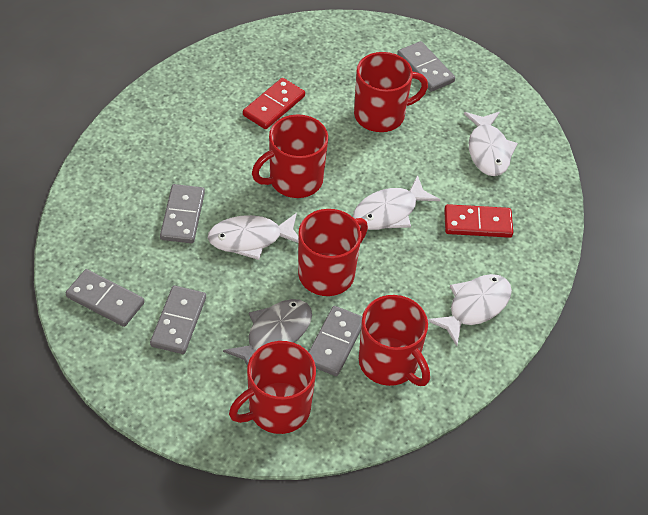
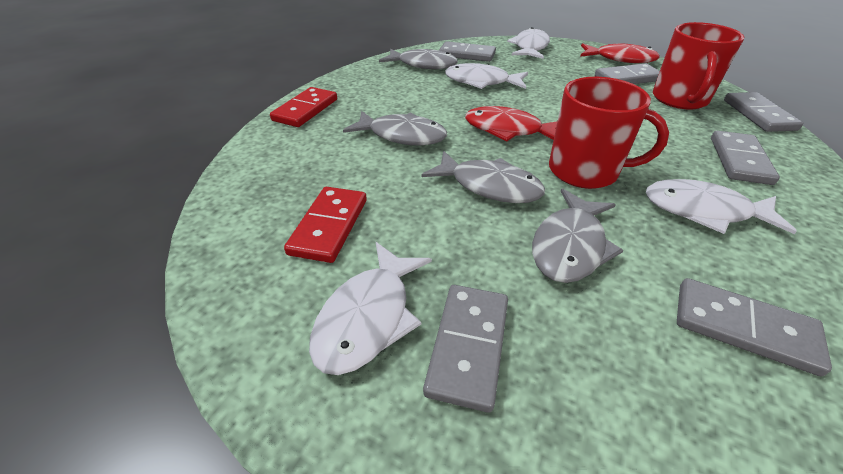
grey domino: [66,269,144,327] [150,286,206,354] [160,184,205,243] [309,306,362,376] [397,41,455,92] = 5 -> [423,285,508,413] [439,41,496,62] [595,63,660,84] [677,278,832,377] [711,131,780,185] [724,92,803,132] = 6
grey fish: [223,299,312,366] = 1 -> [343,111,447,145] [379,49,458,69] [422,151,545,203] [532,189,623,283] = 4
red fish: none = 0 -> [465,106,557,141] [580,43,660,63] = 2
red mug: [229,341,316,434] [252,114,328,198] [298,209,368,296] [354,52,428,132] [359,295,430,386] = 5 -> [549,77,669,189] [653,22,744,110] = 2

